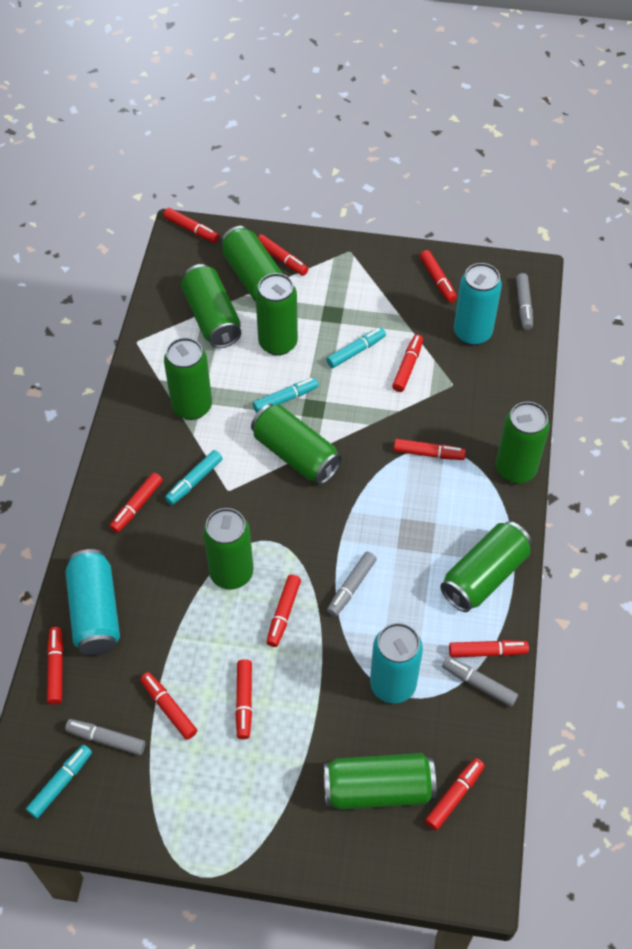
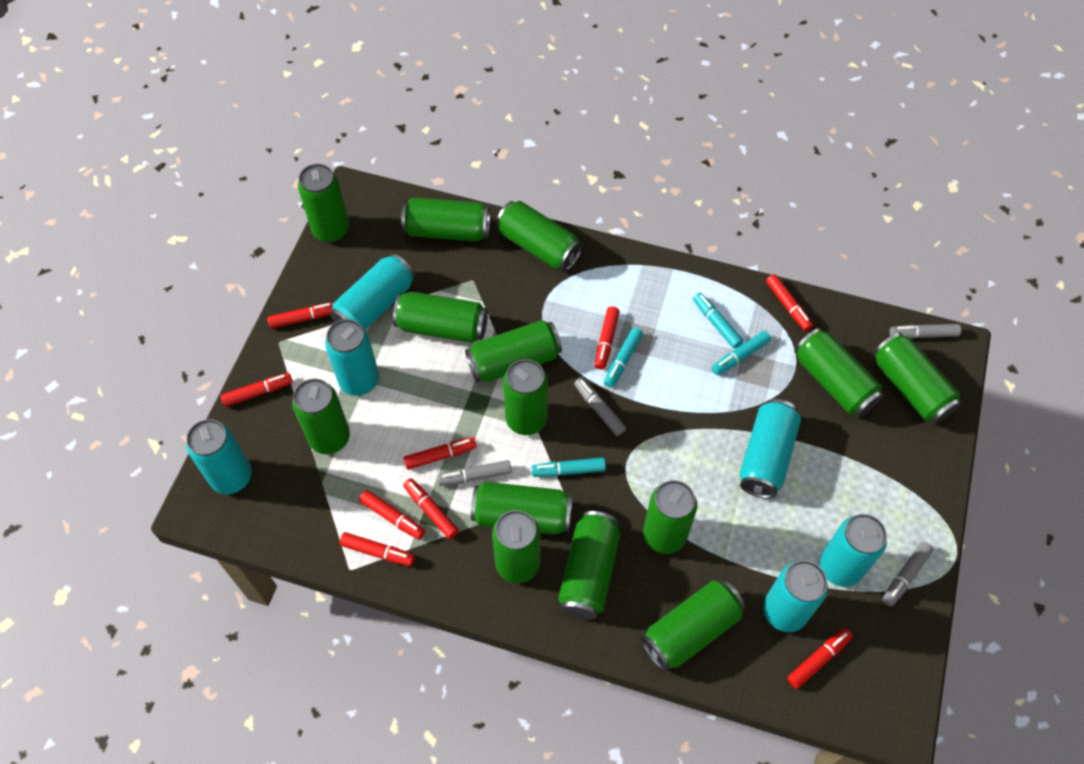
green can: [164,338,212,420] [181,264,241,348] [203,508,253,589] [221,226,283,302] [251,404,342,485] [255,273,298,356] [324,753,436,810] [440,521,532,612] [496,402,550,484] = 9 -> [292,379,350,454] [298,164,349,243] [393,291,488,343] [401,197,490,242] [465,320,562,382] [471,482,572,535] [492,510,540,583] [496,201,583,271] [503,359,548,435] [558,511,620,620] [641,580,745,672] [643,480,697,554] [794,328,884,417] [873,332,962,424] = 14
red marker: [47,627,63,704] [110,473,163,533] [140,672,197,740] [163,208,219,243] [235,659,252,739] [258,234,308,276] [266,575,301,647] [392,334,423,392] [394,439,466,460] [420,250,457,303] [425,758,485,831] [449,640,529,657] = 12 -> [220,373,293,407] [267,302,334,329] [339,532,415,566] [359,490,425,540] [403,478,459,539] [404,437,476,469] [595,306,619,370] [766,274,813,331] [787,628,852,689] = 9
turquoise can: [65,549,120,656] [370,623,423,704] [454,263,502,345] = 3 -> [186,419,252,494] [325,319,379,396] [330,254,415,330] [740,399,801,499] [763,560,828,632] [819,514,887,587] = 6

